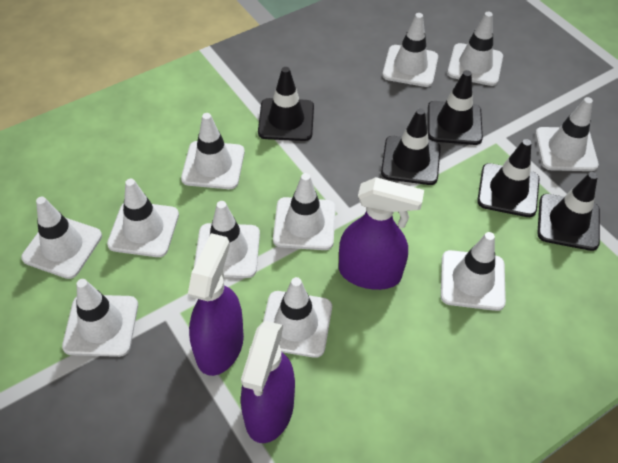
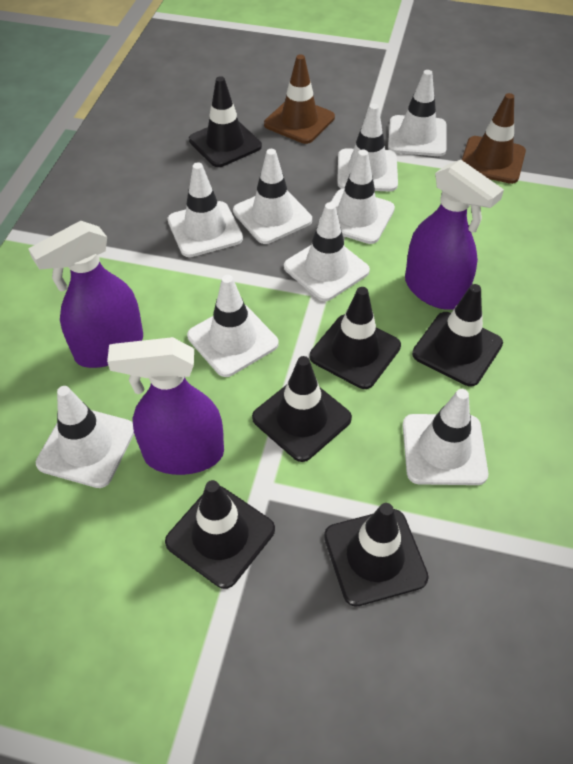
black traffic cone: [258,67,314,141] [381,108,440,185] [428,70,483,145] [477,139,540,217] [537,172,600,251] = 5 -> [165,480,275,589] [189,76,262,167] [252,356,352,462] [310,287,401,389] [324,503,429,607] [412,284,503,386] = 6
brown traffic cone: none = 0 -> [264,54,335,144] [462,93,526,184] = 2
white traffic cone: [21,197,102,279] [62,279,138,357] [107,179,179,257] [181,113,245,189] [194,201,260,278] [263,277,332,358] [273,173,336,250] [383,13,438,87] [441,232,506,311] [447,12,503,86] [535,97,599,171] = 11 -> [36,386,134,488] [168,162,243,257] [187,275,279,377] [233,149,312,244] [284,202,370,301] [319,149,395,244] [337,104,398,191] [388,70,446,156] [403,389,488,485] = 9

